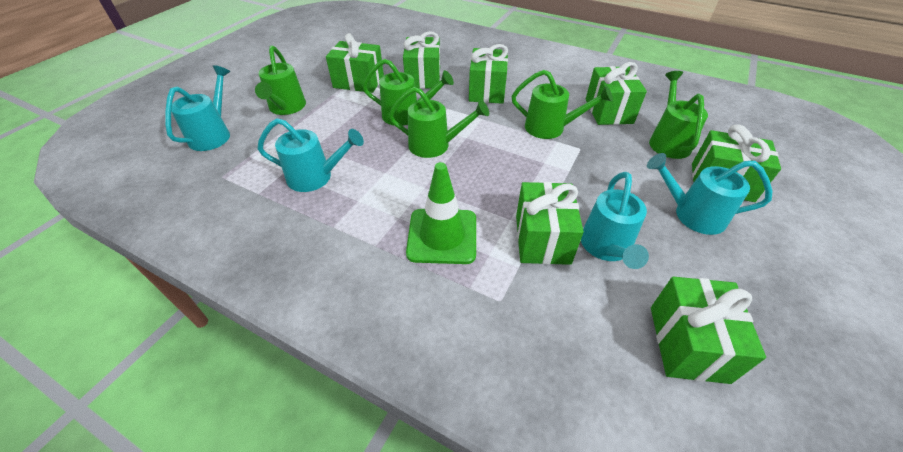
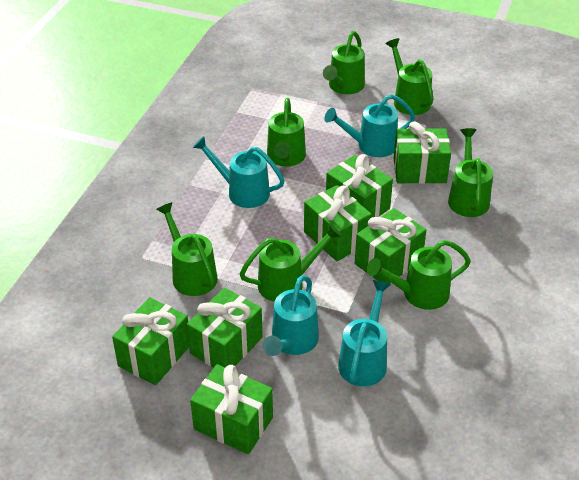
green traffic cone: [406,162,476,264] = 1 -> none = 0
green watering can: [255,45,306,115] [362,59,454,126] [389,87,489,158] [512,70,613,139] [649,71,708,159] = 5 -> [156,202,217,296] [240,223,342,302] [267,98,306,167] [323,31,365,94] [367,240,471,310] [386,38,434,115] [448,128,493,217] = 7

